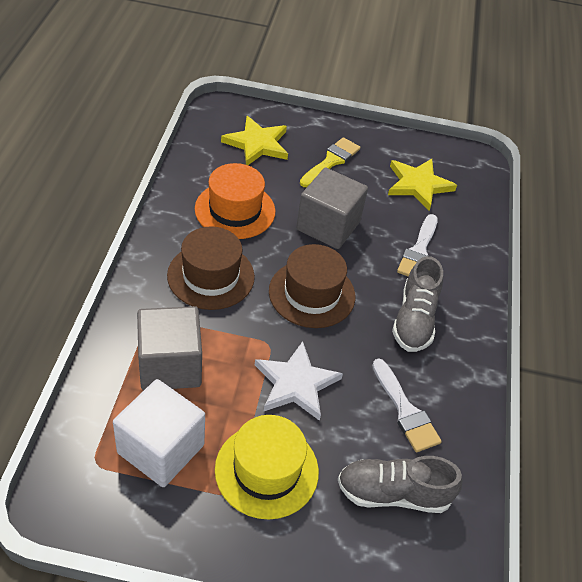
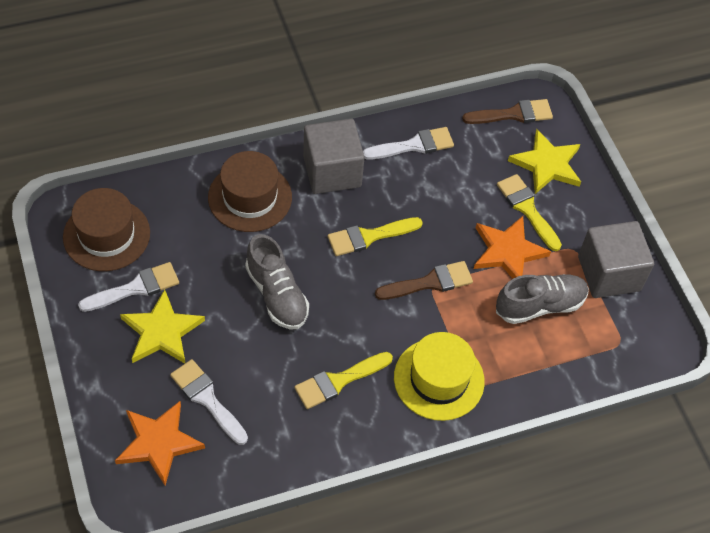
brown brush: none = 0 -> [375,261,473,300] [462,99,553,124] = 2
orange hat: [195,163,275,239] = 1 -> none = 0
orange star: none = 0 -> [115,401,205,485] [474,216,551,278] = 2
white brush: [372,358,442,452] [397,214,438,277] = 2 -> [78,262,179,312] [170,359,248,445] [363,127,454,159] = 3
white cube: [113,379,205,487] = 1 -> none = 0
white star: [255,341,343,421] = 1 -> none = 0
yellow brush: [300,137,360,187] = 1 -> [294,352,393,409] [328,217,423,256] [497,174,562,251] = 3

